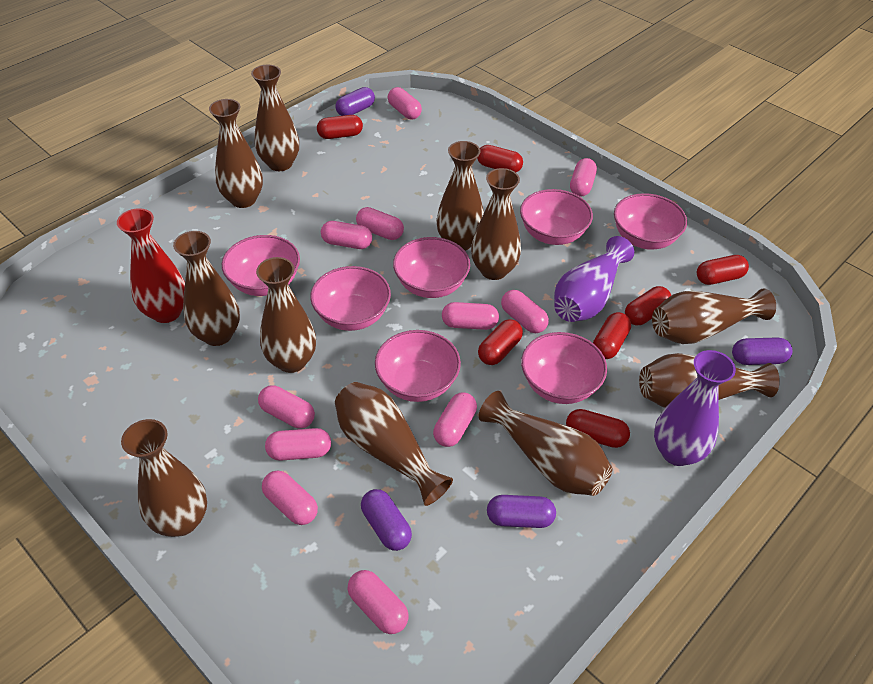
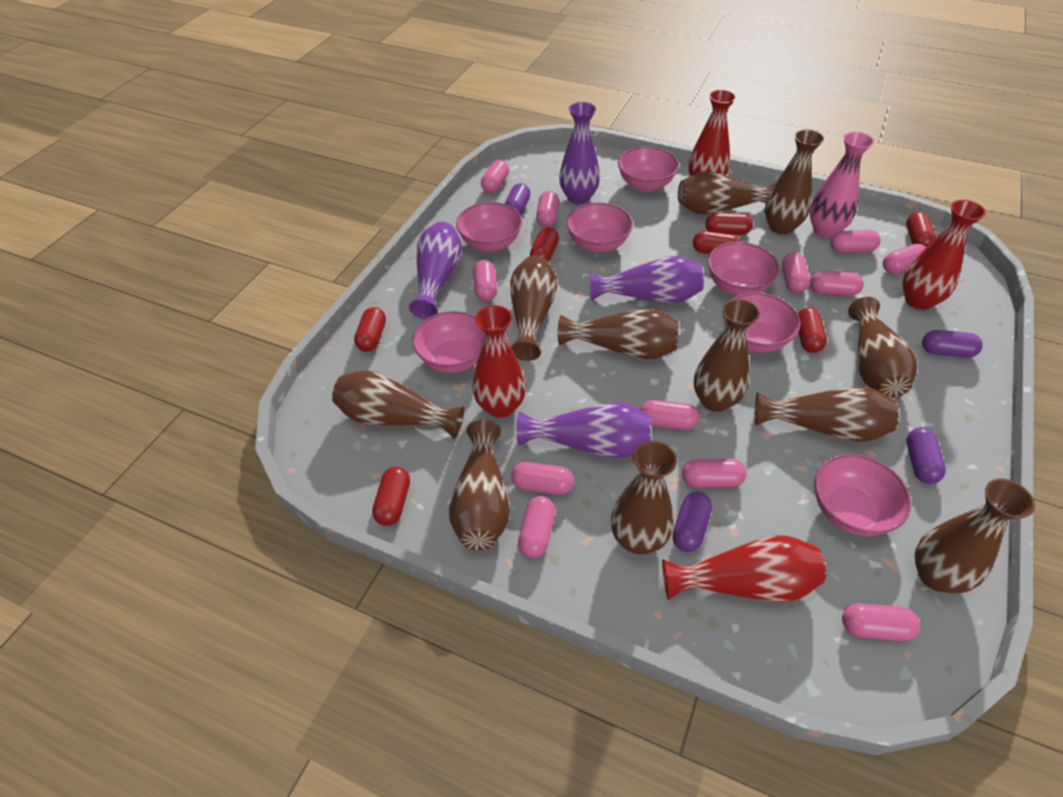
pink capsule: [258,385,315,429] [262,471,318,525] [265,428,331,461] [321,221,372,249] [348,570,409,634] [356,207,404,240] [388,87,422,119] [433,393,477,447] [442,302,499,330] [501,290,549,333] [570,158,597,197] = 11 -> [473,260,497,301] [481,160,509,193] [511,462,574,495] [518,496,555,558] [536,191,559,227] [640,400,699,430] [682,459,746,488] [782,252,810,293] [810,271,864,296] [831,230,881,253] [842,603,920,641] [883,244,926,274] = 12
pink vase: none = 0 -> [809,132,874,238] = 1
purple vase: [554,236,634,322] [654,350,736,466] = 2 -> [409,222,462,319] [516,402,651,458] [559,102,600,204] [589,256,704,303] = 4
red vase: [117,208,185,323] = 1 -> [472,305,526,418] [662,536,826,602] [688,89,736,176] [903,200,986,310] = 4

